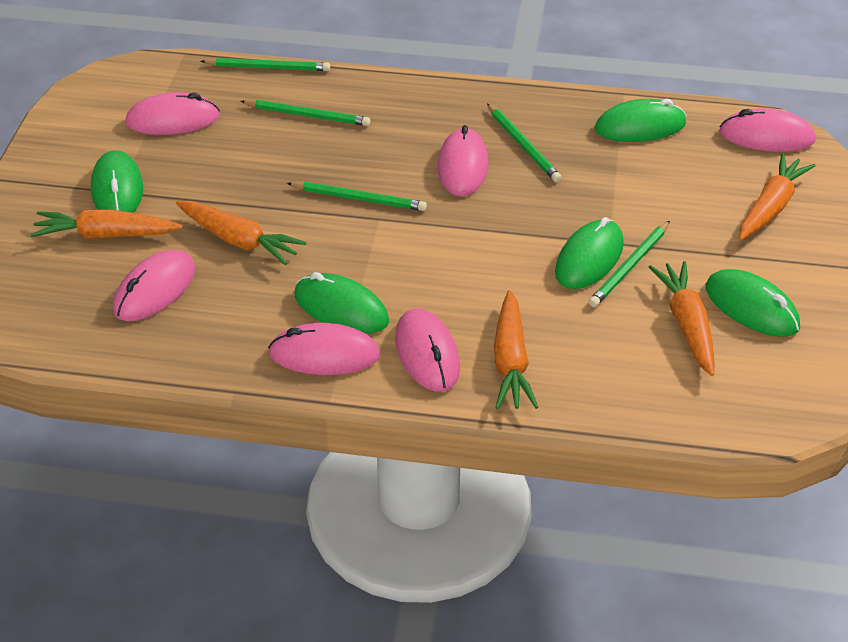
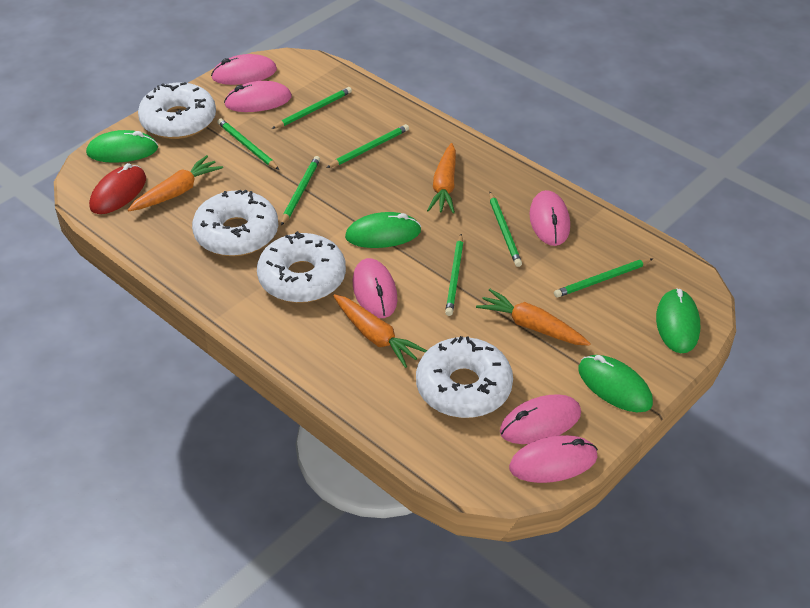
green mouse: [91,150,143,213] [294,272,389,334] [555,217,624,289] [595,99,687,142] [706,269,800,337] = 5 -> [86,130,158,163] [345,212,421,248] [578,355,653,412] [656,288,700,353] = 4
green pencil: [200,58,330,71] [240,99,371,126] [287,182,427,211] [487,103,562,182] [589,221,670,307] = 5 -> [217,119,279,170] [272,87,352,129] [281,156,320,226] [326,124,409,168] [445,234,463,316] [489,191,522,267] [554,258,653,298] = 7
orange carrot: [30,209,182,239] [176,201,307,265] [494,290,538,409] [649,261,715,376] [739,153,816,240] = 5 -> [128,155,223,211] [333,294,427,368] [427,143,456,213] [476,289,591,346] = 4
red mouse: none = 0 -> [89,163,146,214] = 1
white donut: none = 0 -> [138,82,216,139] [192,190,278,256] [257,231,346,303] [416,336,513,418] = 4

